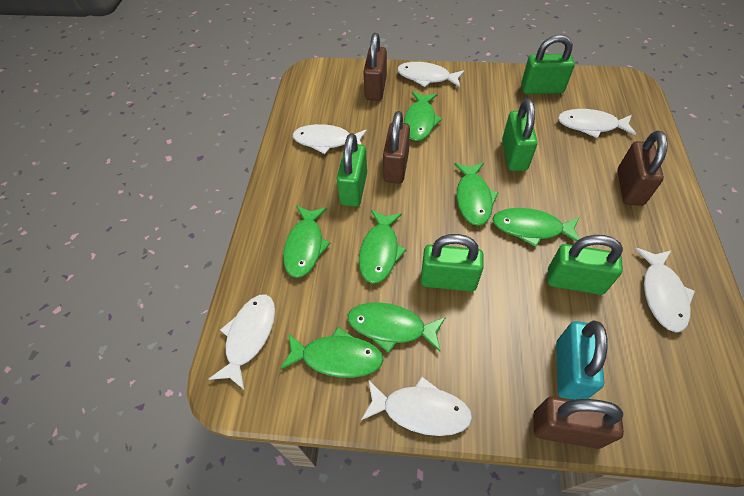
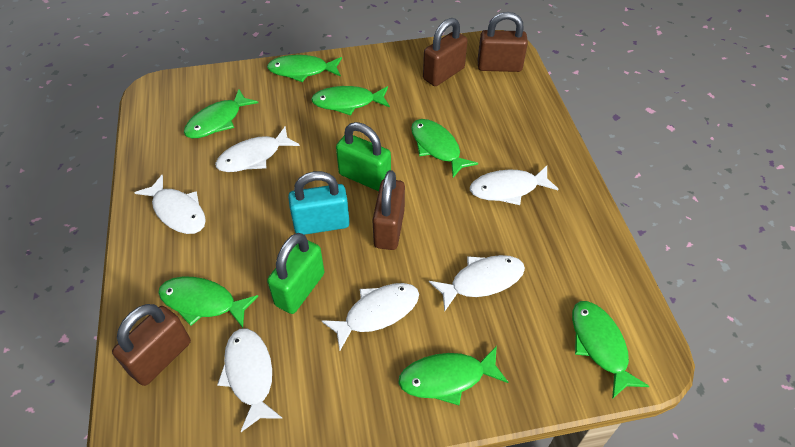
green padlock: [337,133,367,207] [421,234,484,292] [502,99,538,171] [521,35,575,94] [548,235,623,295] = 5 -> [267,233,325,314] [336,122,391,191] = 2

